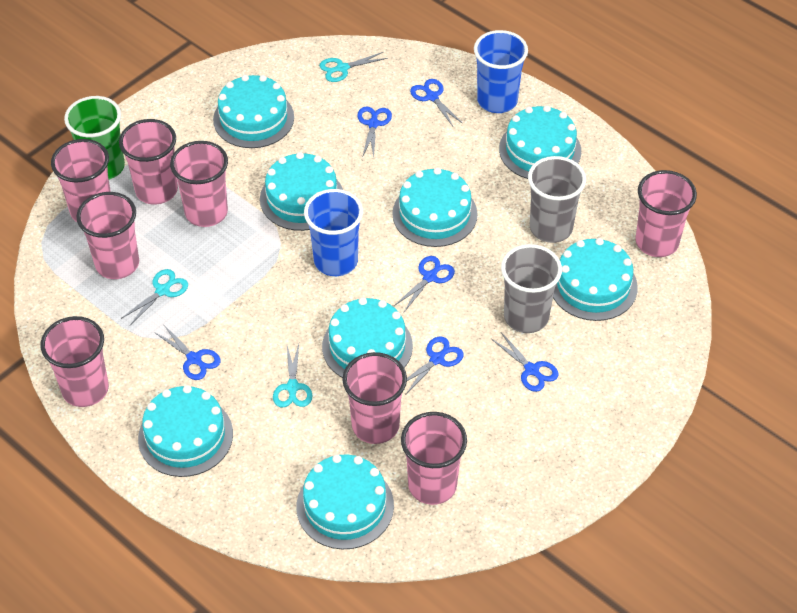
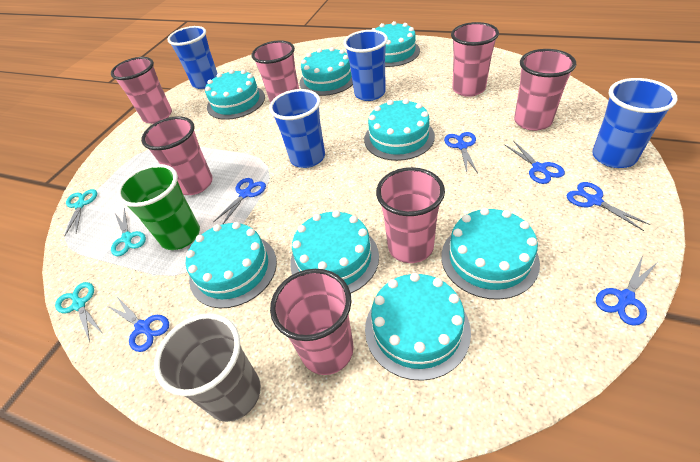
blue cup: [304,189,363,276] [474,30,528,113] = 2 -> [167,26,218,89] [269,89,325,168] [343,30,388,101] [592,78,678,168] = 4
grey cup: [501,244,562,333] [528,156,586,243] = 2 -> [154,313,261,422] = 1
pink cup: [41,316,109,407] [51,139,111,222] [76,192,139,279] [119,119,178,205] [170,141,228,227] [343,352,407,444] [401,412,467,505] [635,170,697,257] = 8 -> [111,57,172,124] [141,116,213,195] [252,40,299,103] [270,269,354,375] [376,167,445,263] [451,22,499,97] [514,49,576,131] = 7

